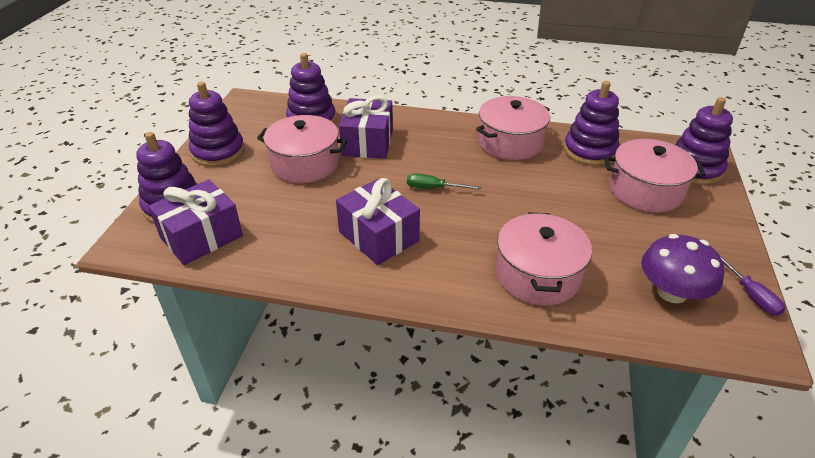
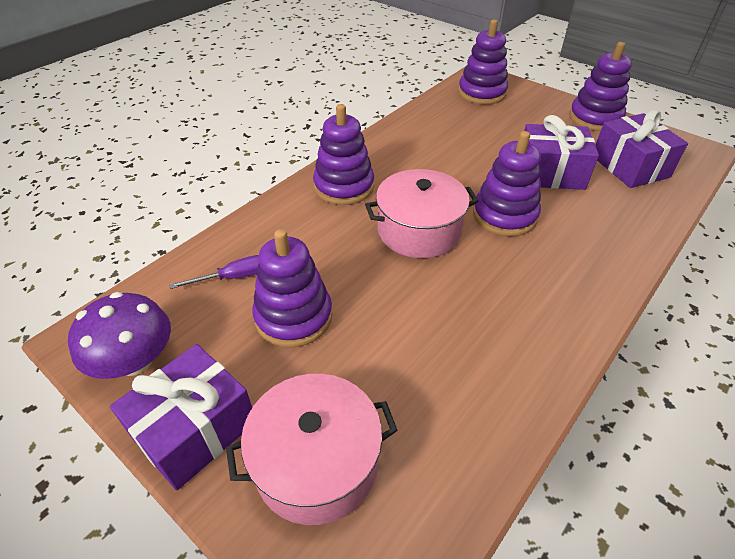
green screwdriver: [407,173,481,190] = 1 -> none = 0
pink pot: [257,115,347,183] [476,96,550,160] [496,212,592,306] [604,139,706,213] = 4 -> [226,374,398,525] [365,169,478,258] = 2

